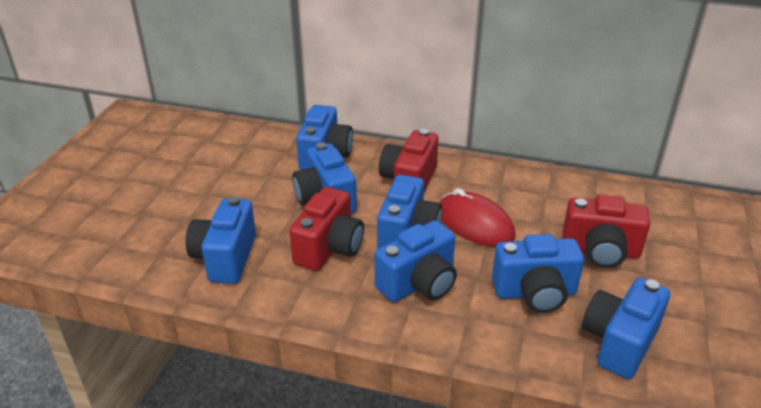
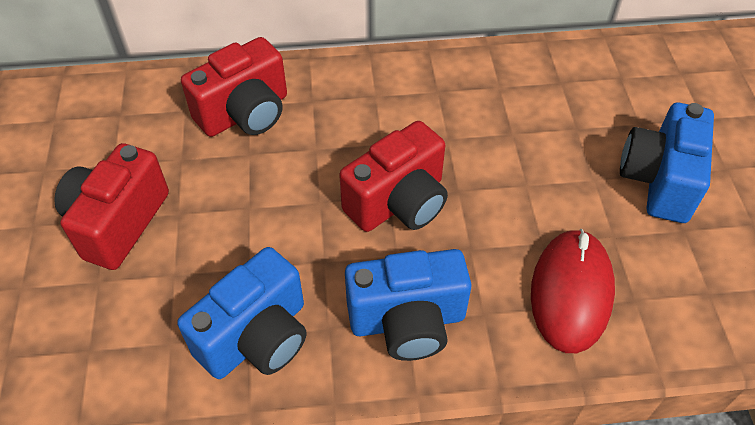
blue camera: [186,196,256,284] [292,142,357,214] [296,105,353,170] [375,220,457,302] [377,175,442,249] [492,234,584,313] [582,278,670,379] = 7 -> [177,247,307,379] [345,249,471,361] [620,103,714,223] = 3

